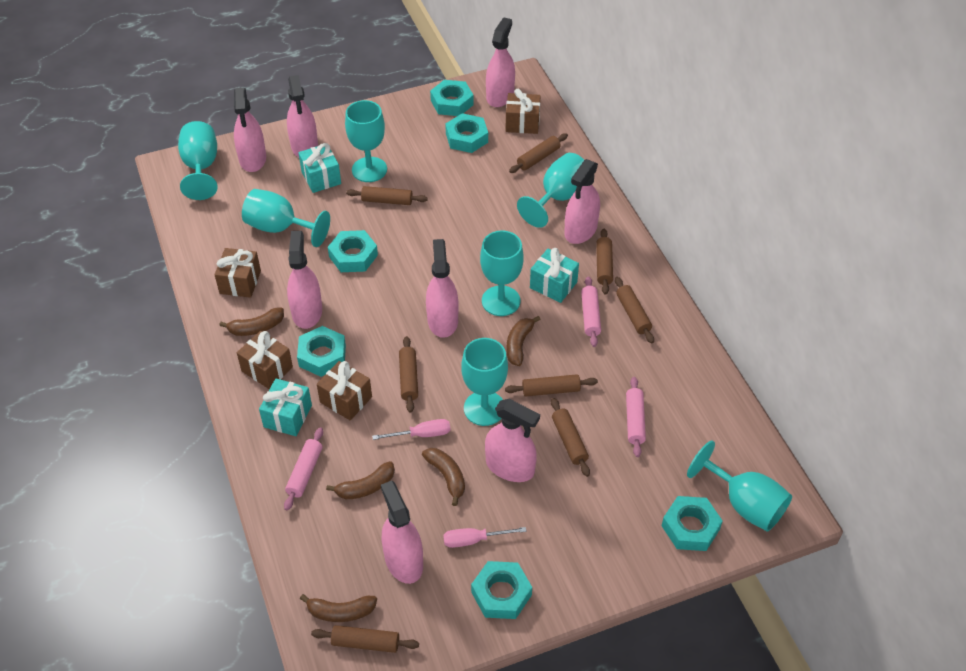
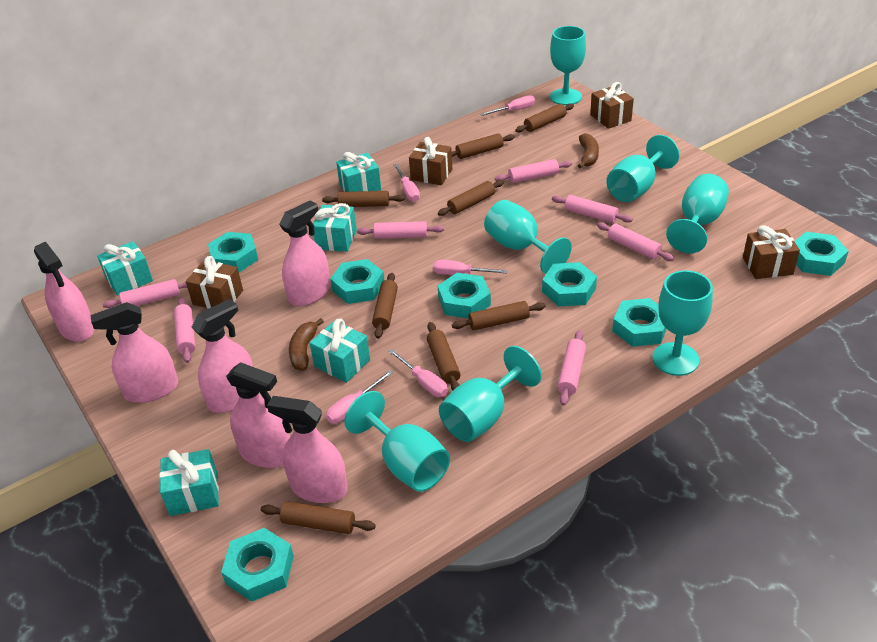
brown banana: [219,307,284,336] [300,594,377,622] [326,461,395,499] [422,448,465,506] [506,316,541,366] = 5 -> [289,318,324,371] [578,133,599,168] = 2
pink rolling pin: [284,427,323,510] [581,276,601,347] [626,377,646,457] = 3 -> [102,279,187,308] [174,297,195,363] [357,221,444,239] [495,159,572,183] [552,195,633,223] [557,330,586,406] [597,222,674,261] = 7
pink screwdriver: [372,419,450,440] [443,527,527,548] = 2 -> [326,370,393,423] [388,349,448,397] [394,164,420,202] [433,260,508,275] [480,95,535,116] = 5
pink spray bottle: [234,88,266,172] [287,75,318,157] [287,231,322,329] [381,481,423,584] [426,239,458,338] [485,399,540,482] [486,17,515,107] [564,159,600,244] = 8 -> [34,242,94,342] [90,302,178,403] [192,299,253,413] [226,362,290,468] [267,396,348,503] [279,200,330,306] = 6
turquoise gift: [259,378,312,436] [298,143,341,193] [530,248,579,303] = 3 -> [97,241,153,296] [159,449,219,516] [310,319,370,383] [313,203,357,252] [336,152,381,192] = 5
turquoise nut: [297,326,346,377] [328,230,378,272] [430,80,474,116] [445,113,488,153] [471,561,532,619] [662,496,723,551] = 6 -> [208,232,258,272] [221,528,294,602] [330,259,384,304] [437,273,491,319] [542,262,597,307] [612,298,667,347] [794,232,849,276] = 7

